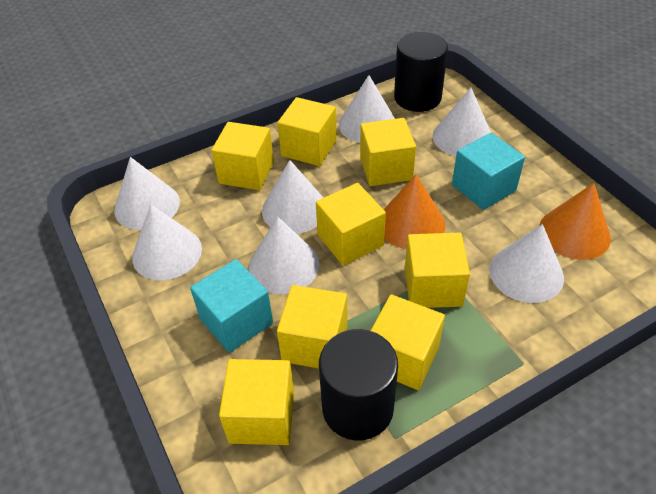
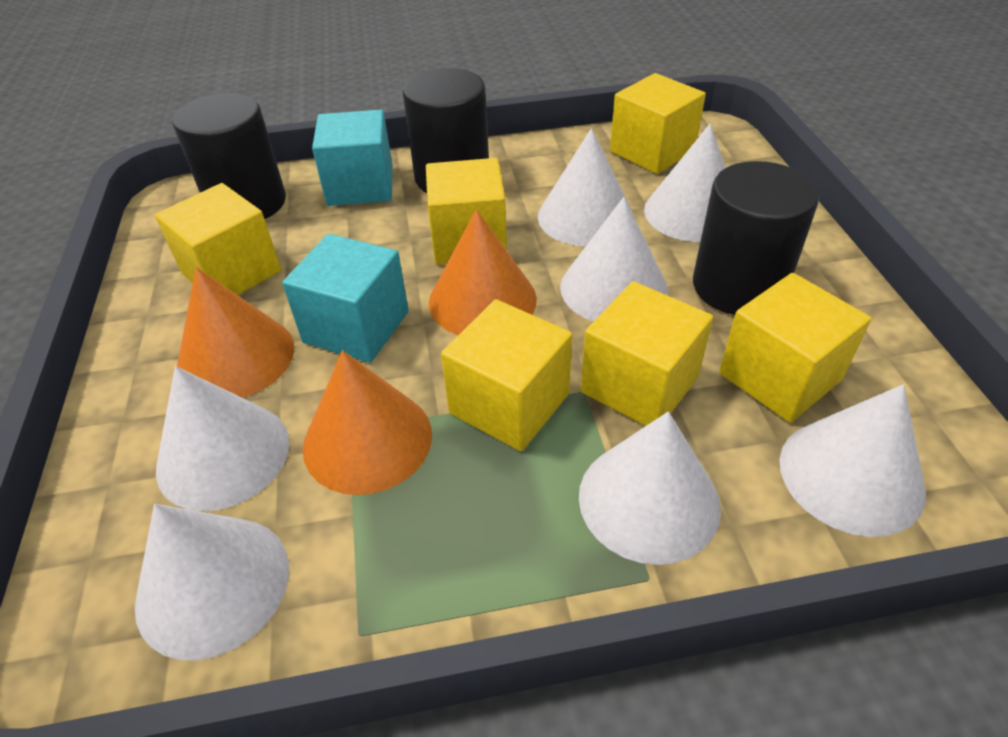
black cylinder: [319,329,398,441] [394,32,448,112] = 2 -> [173,93,286,219] [402,68,489,193] [693,161,819,315] = 3
orange cone: [384,174,445,249] [539,183,611,260] = 2 -> [177,267,294,398] [303,350,432,495] [429,209,537,335] = 3
yellow cube: [211,122,274,190] [219,359,294,445] [277,97,337,166] [277,285,348,369] [316,183,386,266] [360,118,416,186] [371,294,445,390] [405,233,470,308] = 8 -> [155,183,281,295] [426,158,507,265] [441,299,572,451] [581,281,713,426] [610,73,706,174] [719,273,871,423] = 6

